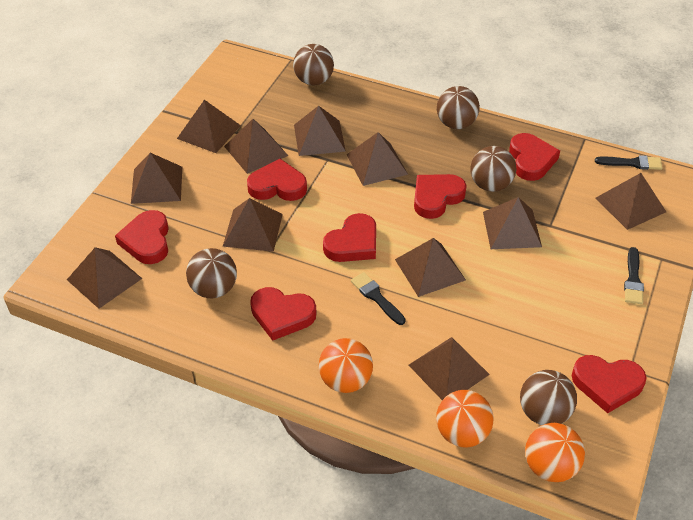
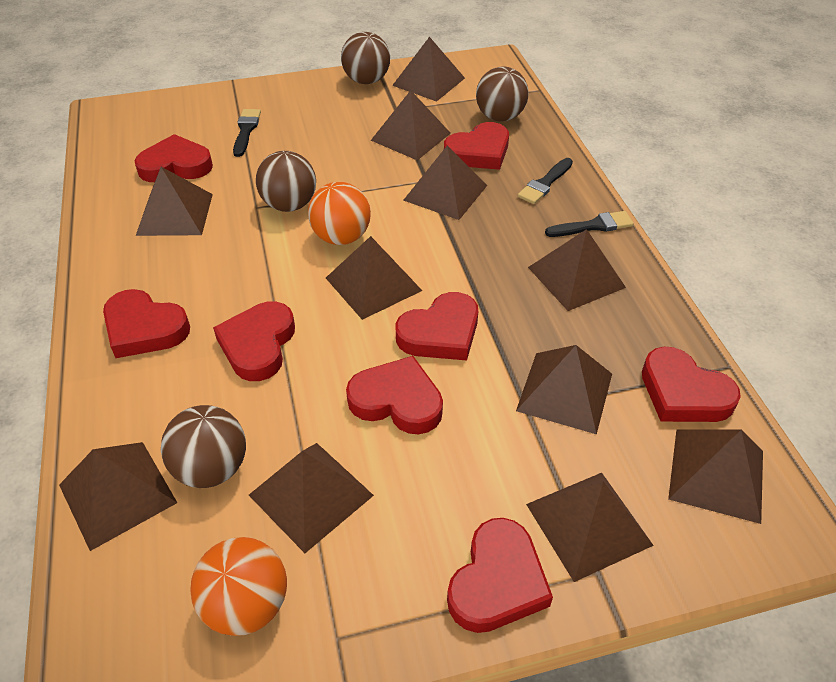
brown ball: [186,248,237,298] [293,44,334,85] [437,86,480,129] [470,146,516,192] [520,370,577,425] = 5 -> [161,405,246,488] [256,151,316,212] [341,32,390,84] [476,66,529,122] = 4
orange ball: [319,338,373,393] [436,390,493,447] [525,423,585,482] = 3 -> [190,537,287,636] [308,182,371,245] = 2
red heart: [115,210,169,264] [247,159,307,201] [250,287,316,341] [323,213,376,262] [414,174,467,219] [509,133,560,181] [571,355,646,413] = 7 -> [103,289,190,358] [135,134,213,182] [213,301,295,381] [346,356,443,434] [396,292,478,360] [444,122,509,170] [447,518,553,633] [642,347,741,422] = 8

